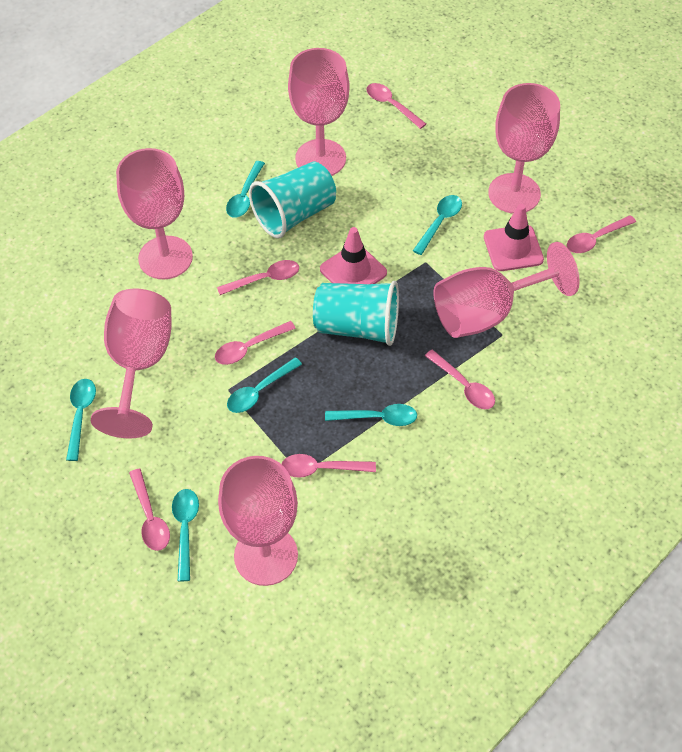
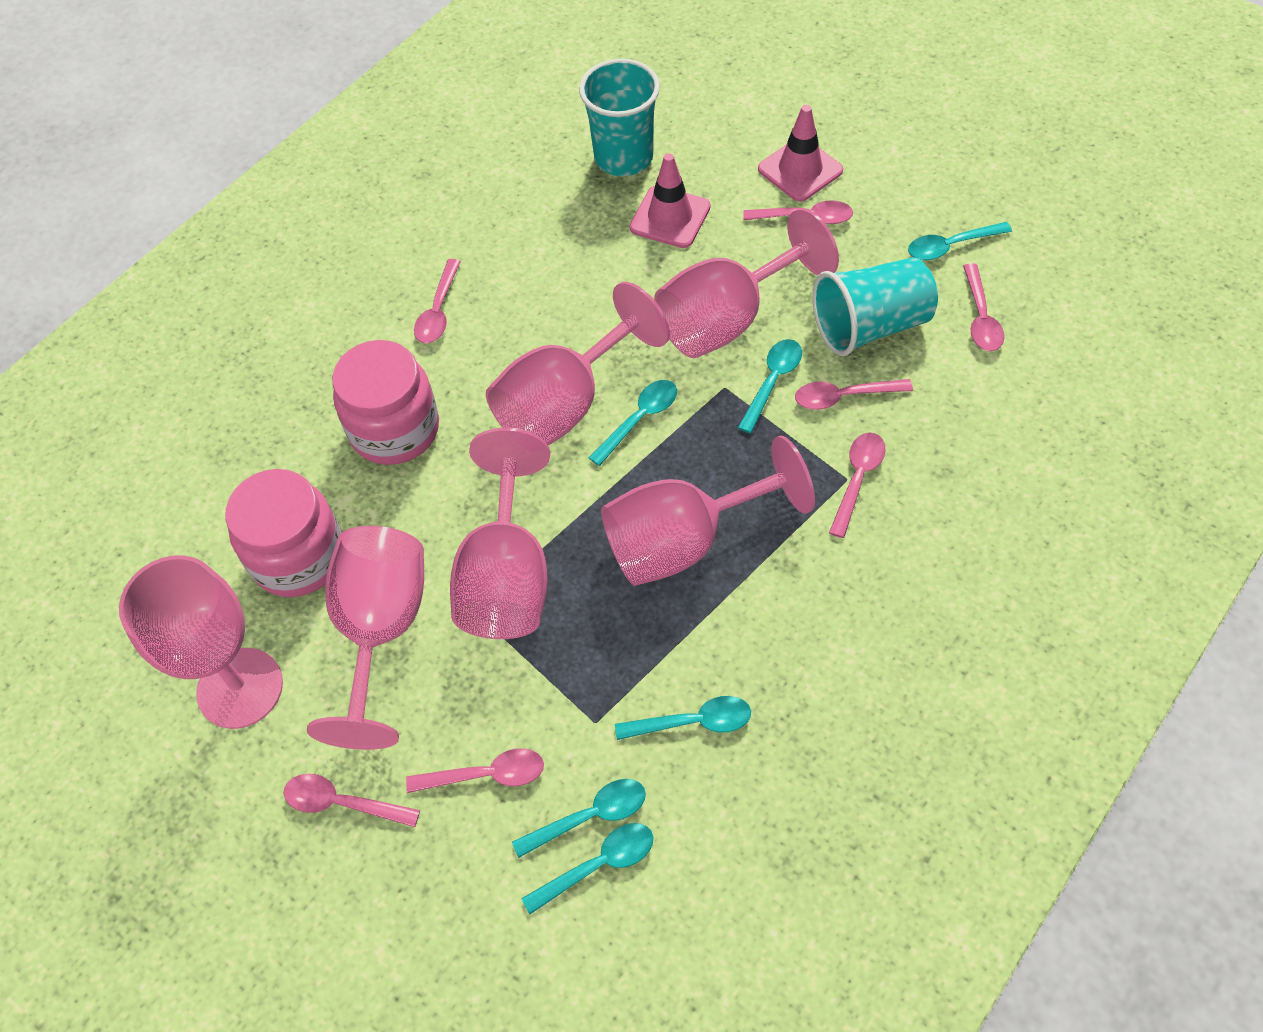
pink jar: none = 0 -> [225,469,342,597] [332,340,439,465] = 2

